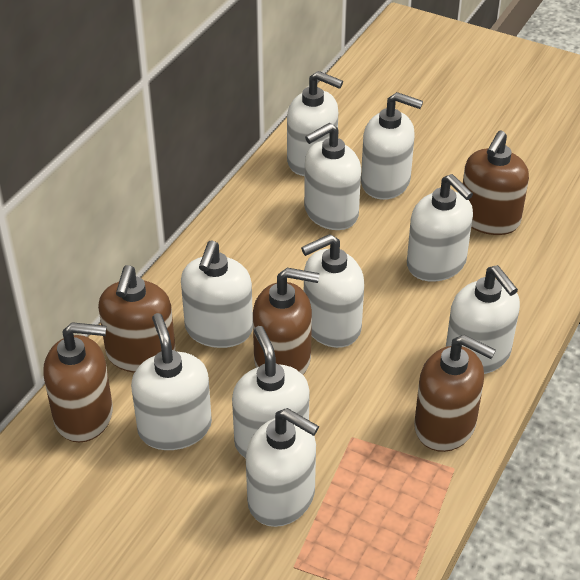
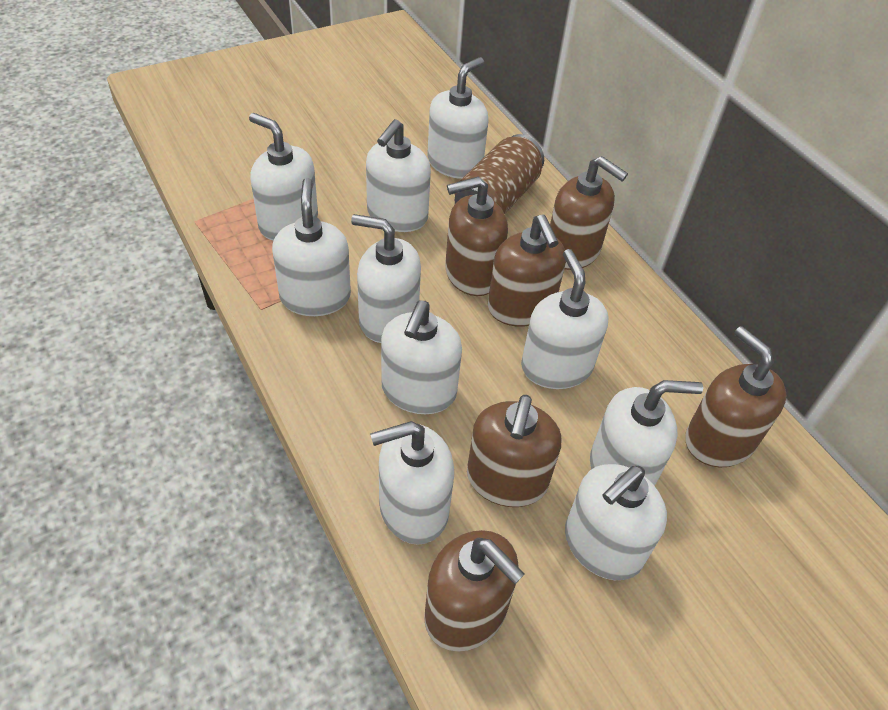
brown can: none = 0 -> [455,134,544,214] = 1
brown soap dispenser: [43,322,113,443] [98,265,176,373] [253,268,319,375] [414,335,496,452] [463,131,529,235] = 5 -> [424,530,525,652] [445,176,508,296] [467,395,561,507] [488,215,566,327] [550,156,628,270] [685,326,787,467] = 6

